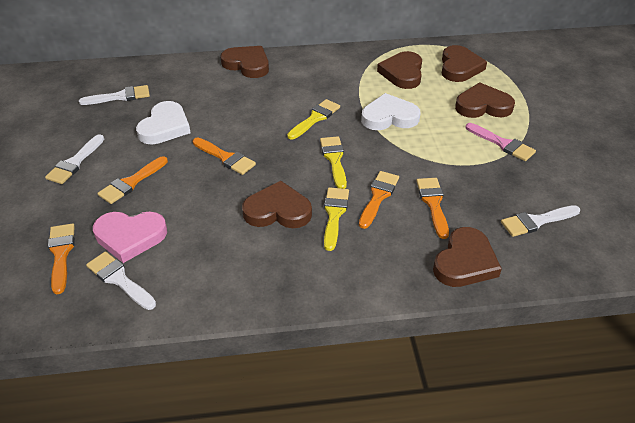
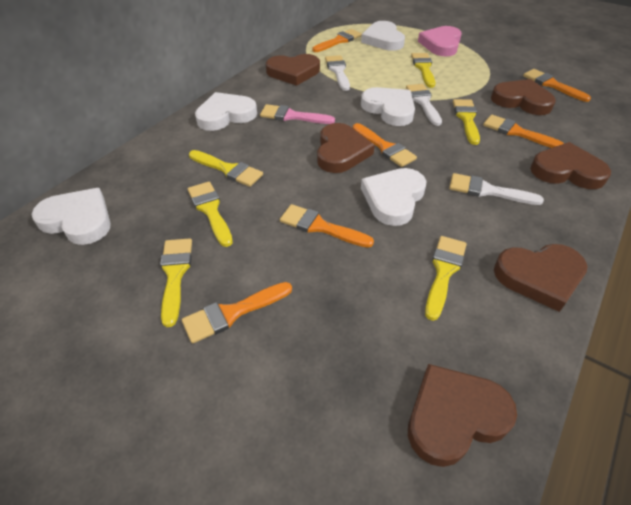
orange brush: [48,223,75,294] [97,156,168,204] [193,137,256,175] [359,171,399,229] [416,178,449,239] = 5 -> [182,282,292,344] [280,204,374,248] [312,29,362,52] [353,123,417,167] [483,115,564,148] [523,69,591,102] = 6
white brush: [45,134,104,184] [79,85,150,105] [86,251,156,310] [501,205,580,237] = 4 -> [325,55,350,91] [406,84,442,126] [449,173,544,205] = 3
white heart: [136,101,191,144] [361,93,420,130] = 2 -> [31,188,111,245] [195,92,257,131] [361,21,405,51] [361,87,415,126] [361,168,427,226] = 5
yellow brush: [287,99,340,140] [320,136,347,189] [324,187,349,251] = 3 -> [160,238,192,327] [188,182,233,247] [189,150,263,187] [411,53,435,88] [425,236,467,321] [453,99,480,145] = 6

